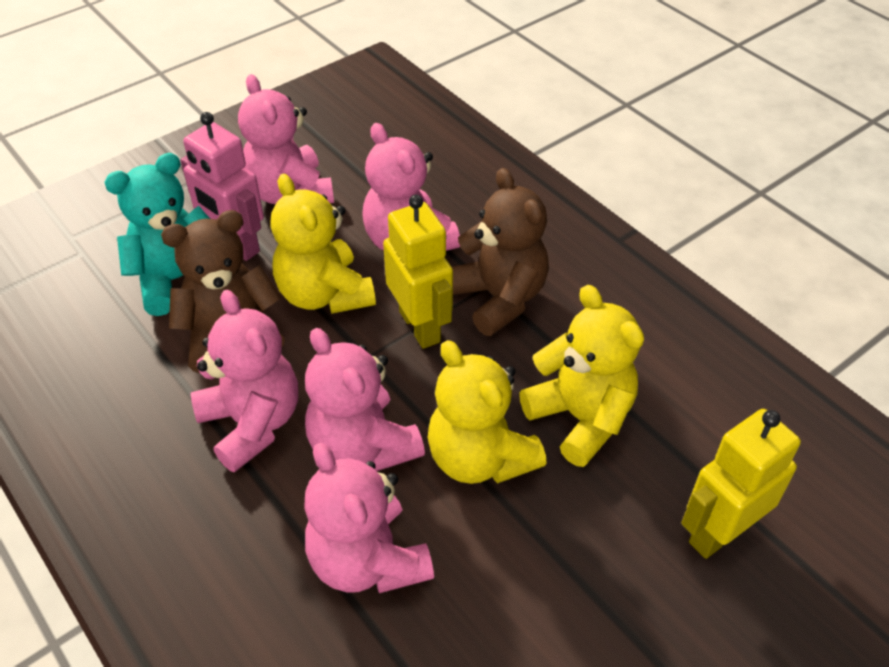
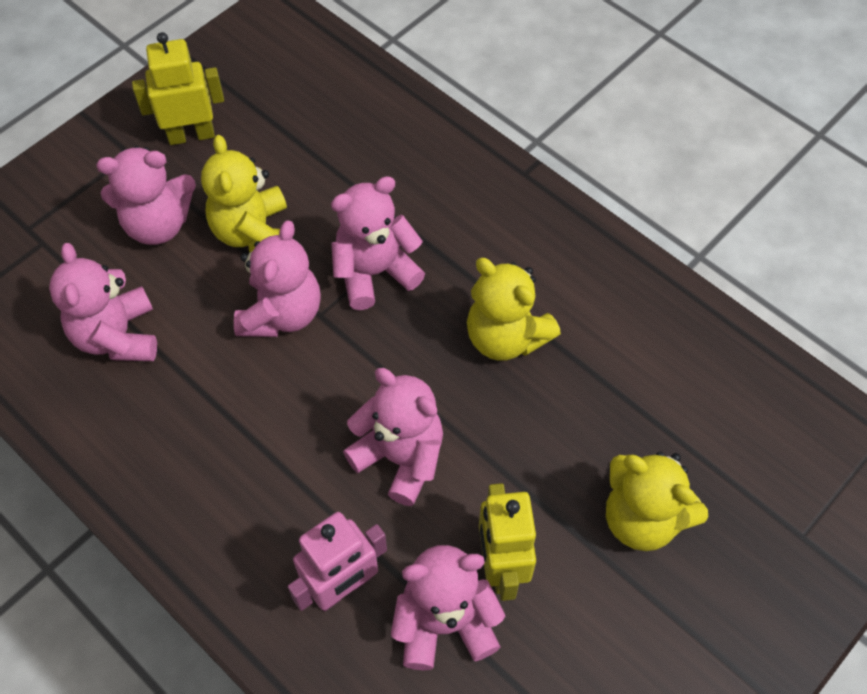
brown teddy bear: [161,210,285,373] [452,168,549,336] = 2 -> none = 0
pink teddy bear: [191,290,298,473] [238,74,334,204] [304,443,434,593] [305,328,425,471] [362,123,460,251] = 5 -> [49,243,157,361] [97,146,196,245] [234,220,321,337] [331,176,425,310] [343,368,443,506] [391,545,505,670] = 6
turquoise teddy bear: [104,153,210,316] = 1 -> none = 0

